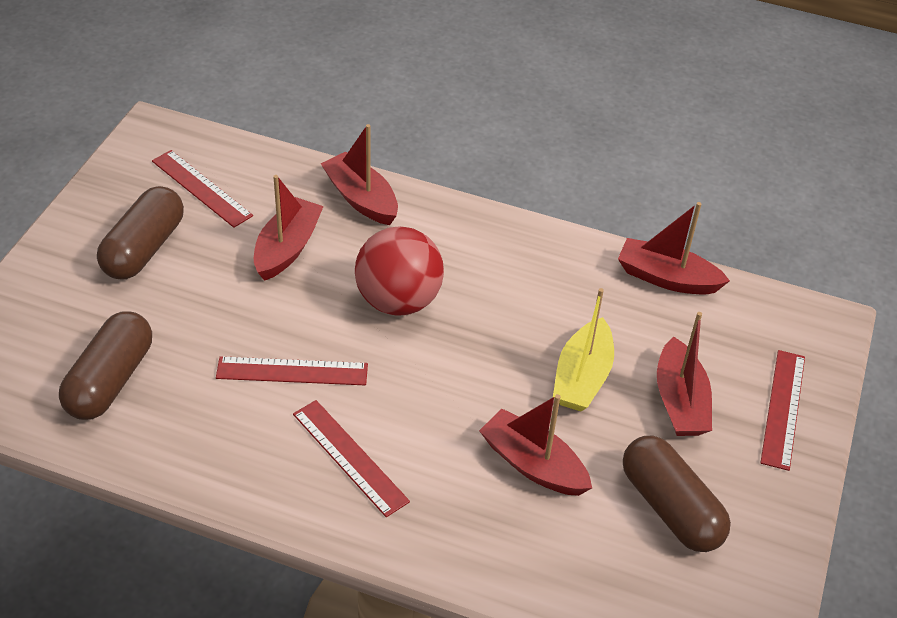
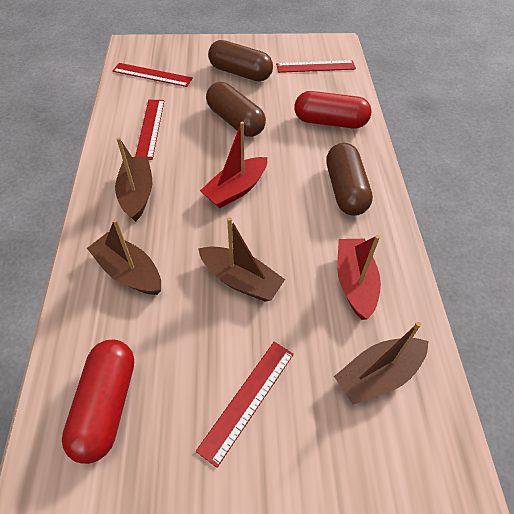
brown boat: none = 0 -> [87,219,161,295] [115,137,152,222] [198,217,285,301] [334,322,428,405] = 4
red ball: [355,226,444,316] = 1 -> none = 0
red boat: [254,175,324,281] [320,124,398,225] [479,394,592,496] [618,202,730,295] [657,312,712,436] = 5 -> [200,121,267,208] [337,235,381,320] = 2
red capsule: none = 0 -> [62,340,134,464] [294,91,372,129] = 2
yellow boat: [553,288,614,411] = 1 -> none = 0

